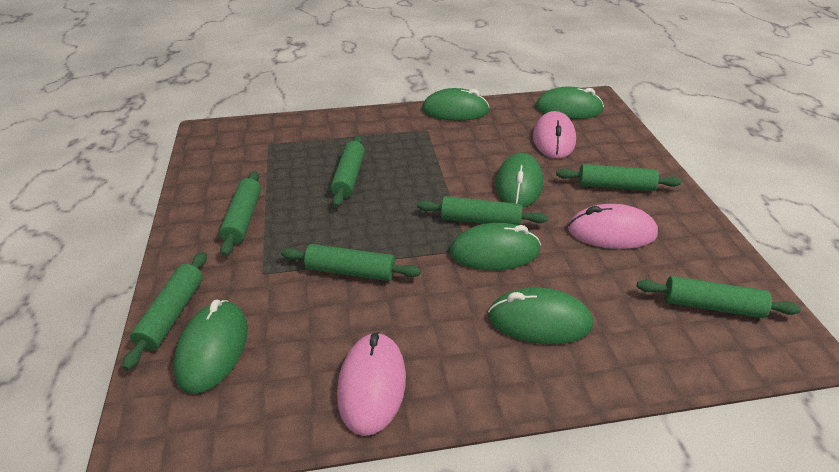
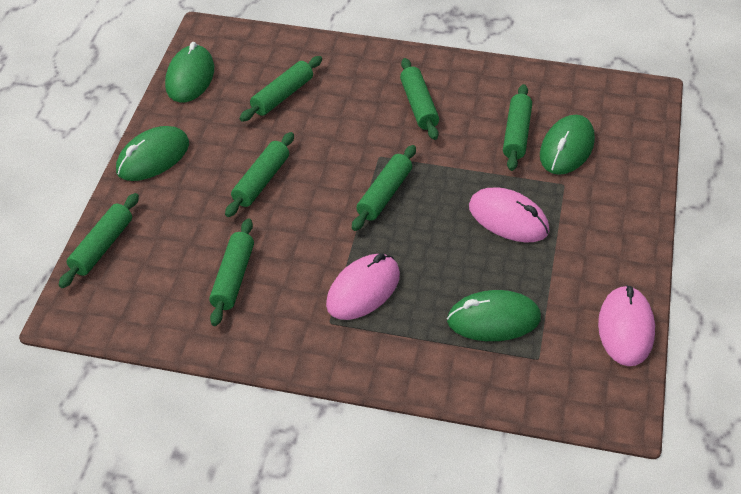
green mouse: [173,300,248,394] [422,88,490,121] [450,223,541,270] [488,287,593,344] [495,153,543,207] [535,87,604,119] = 6 -> [116,126,189,181] [165,42,214,103] [447,290,541,341] [540,115,595,175] = 4

